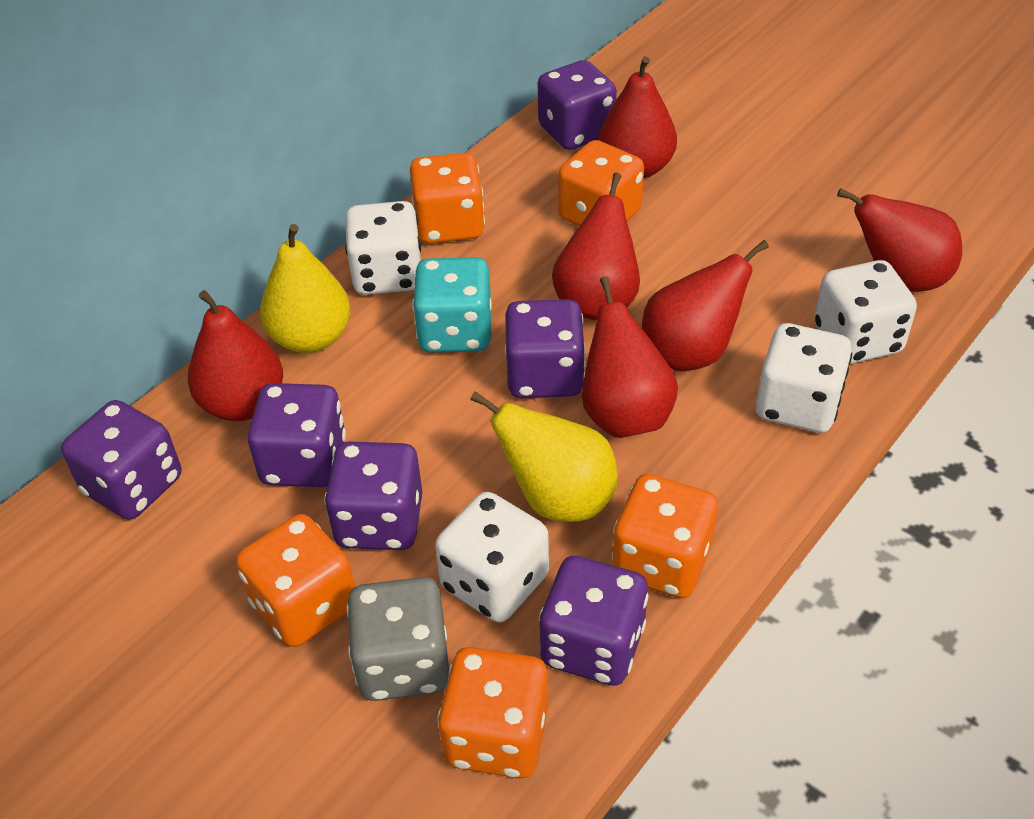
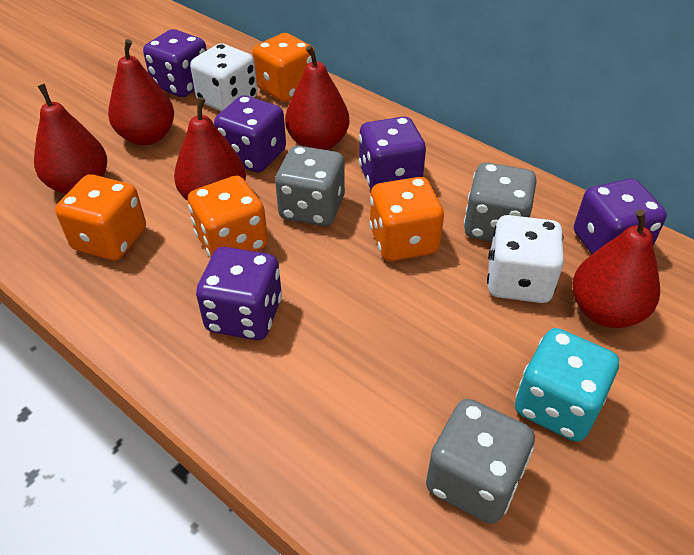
grey dice: [347,577,449,701] = 1 -> [275,146,345,226] [426,399,535,524] [464,162,536,242] = 3
orange dice: [236,514,355,647] [410,153,485,244] [437,647,548,778] [558,140,644,226] [612,474,718,598] = 5 -> [55,174,146,261] [188,176,268,258] [252,33,315,102] [369,177,444,261] = 4
purple dice: [61,400,181,520] [247,383,346,487] [324,441,422,550] [505,299,586,398] [538,60,617,150] [539,556,649,685] = 6 -> [143,29,207,97] [196,247,282,340] [214,95,286,172] [359,116,426,190] [574,179,667,254] = 5
red pear: [188,290,283,421] [552,173,640,320] [582,276,678,438] [598,56,677,179] [642,240,769,371] [837,188,962,292] = 6 -> [34,84,107,194] [108,39,174,145] [174,97,246,201] [285,45,350,150] [572,210,660,328] = 5
white dice: [345,201,421,295] [435,492,549,622] [756,323,852,433] [814,260,917,364] = 4 -> [190,43,258,112] [487,215,564,303] = 2
yellow pear: [260,224,350,353] [470,391,618,522] = 2 -> none = 0

